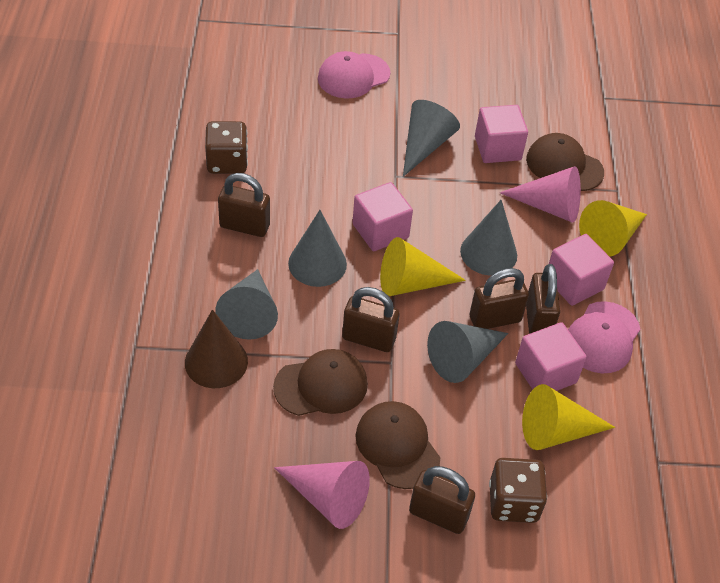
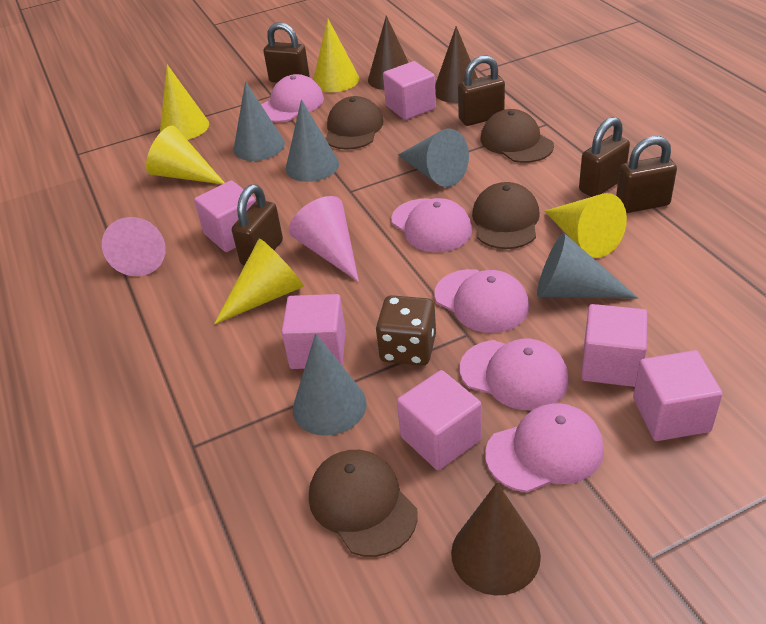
brown cap: [273,349,368,416] [355,401,440,489] [526,133,604,191] = 3 -> [309,450,418,557] [325,96,383,150] [472,182,540,249] [481,109,554,163] = 4
brown cone: [185,309,248,388] = 1 -> [368,16,409,90] [435,26,478,103] [451,482,541,595] = 3
brown dice: [205,121,248,174] [489,458,547,523] = 2 -> [376,295,436,366] = 1
pink cap: [318,51,390,99] [568,301,640,373] = 2 -> [261,74,324,122] [391,198,472,252] [434,269,529,333] [460,339,569,410] [485,403,604,492] = 5
pink cube: [352,182,413,251] [475,105,528,163] [515,322,587,391] [549,234,614,306] = 4 -> [194,180,256,252] [281,294,346,369] [383,61,436,120] [397,370,482,470] [581,304,648,387] [633,350,723,441] = 6
yellow cone: [380,237,466,296] [522,384,615,450] [579,200,647,257] = 3 -> [146,126,225,184] [160,65,209,140] [214,238,304,325] [313,19,359,92] [544,193,627,258] = 5

